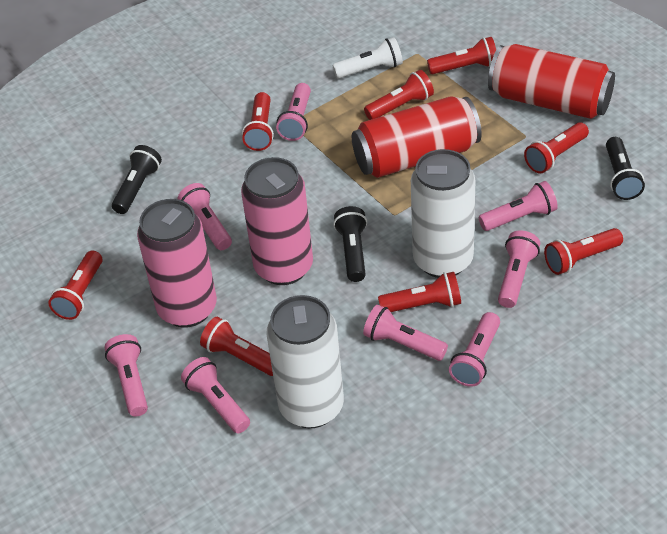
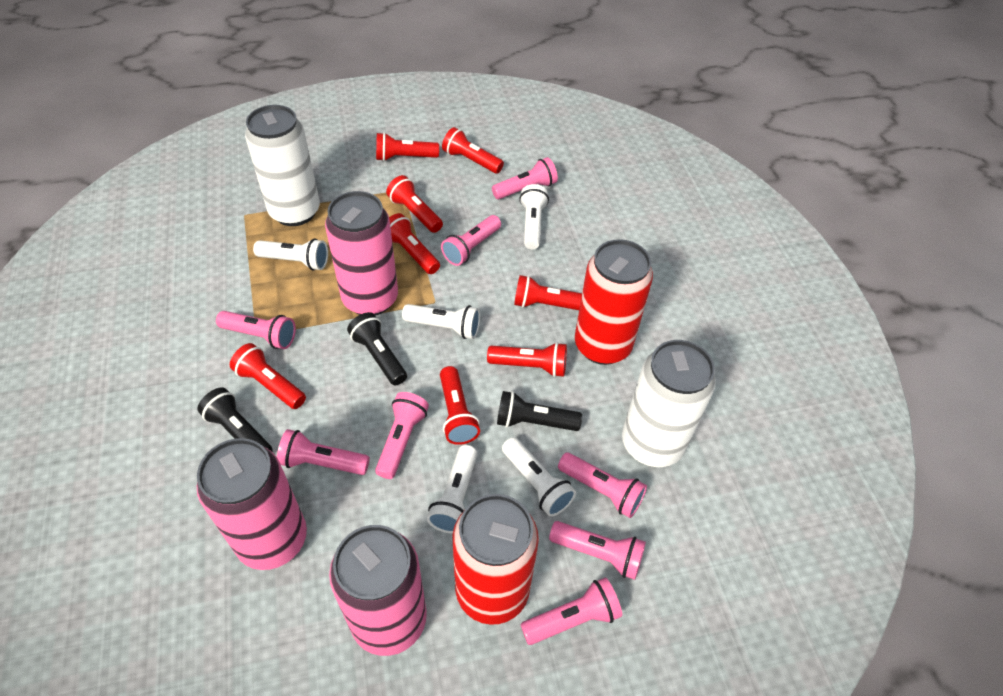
pink can: [137,199,217,328] [241,157,313,285] = 2 -> [197,438,307,570] [325,191,398,316] [329,525,427,656] = 3
white flashlight: [333,37,403,78] = 1 -> [253,238,328,270] [402,304,480,339] [427,445,478,534] [502,437,576,517] [519,184,549,249] = 5

